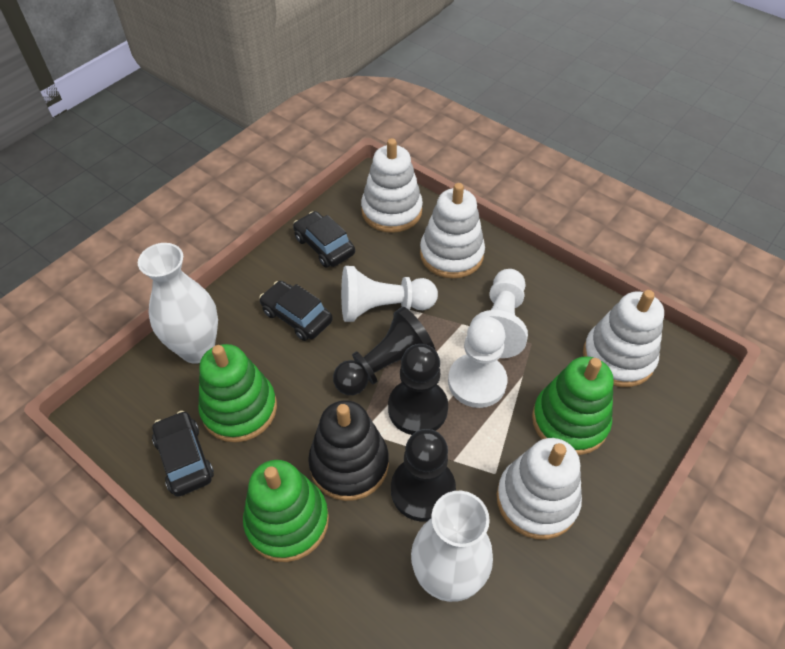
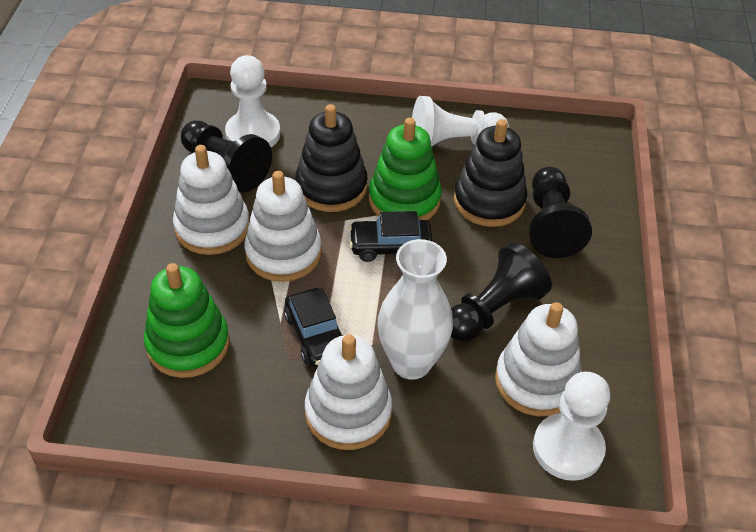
black car: [152,411,214,497] [259,281,333,341] [293,211,355,268] = 3 -> [284,288,343,367] [349,211,433,262] = 2
black stacking toy: [308,400,389,501] = 1 -> [295,104,367,212] [454,119,527,227] = 2
green stacking toy: [198,344,277,442] [243,460,329,562] [532,356,614,455] = 3 -> [144,263,229,378] [369,118,442,220] = 2
white vase: [138,243,218,364] [411,491,493,602] = 2 -> [378,239,453,380] = 1

